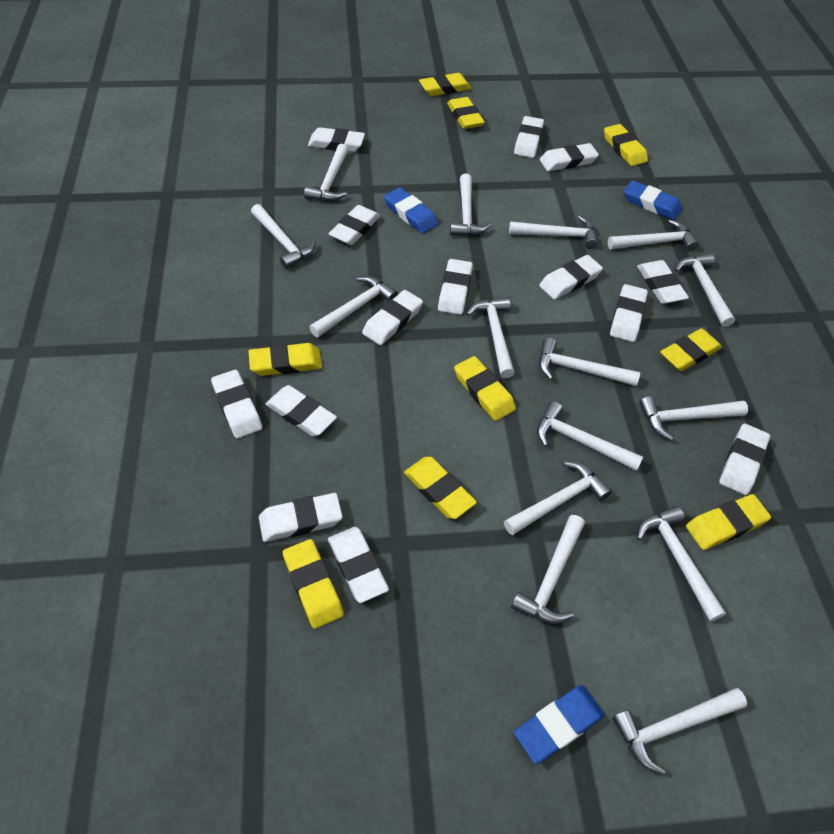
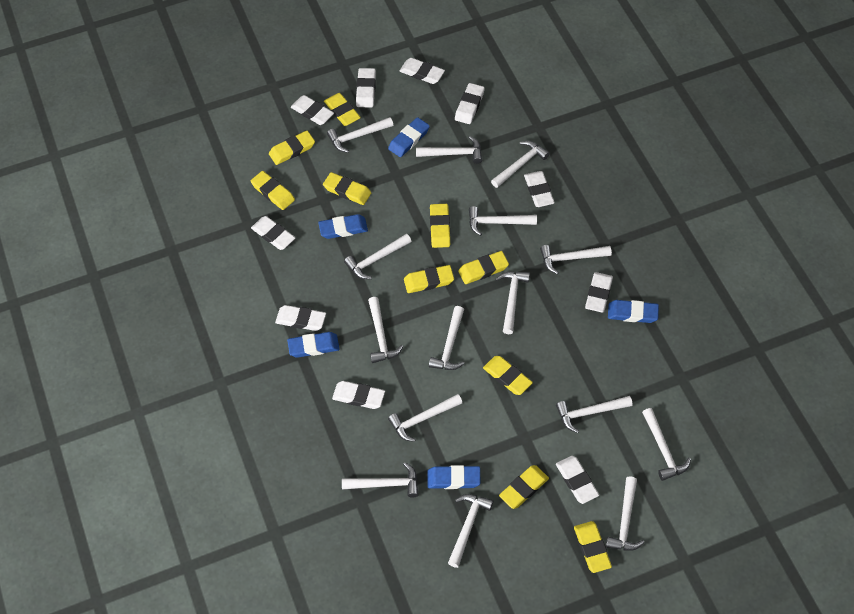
blue eraser: [384,187,438,234] [514,685,605,764] [624,180,682,220] = 3 -> [287,332,339,358] [318,214,368,239] [388,117,430,157] [427,465,481,489] [608,300,659,323] = 5
white eraser: [211,370,262,438] [259,493,343,542] [266,385,337,437] [308,127,365,152] [328,527,389,603] [329,205,380,245] [362,290,423,345] [438,259,473,315] [514,116,544,158] [539,255,603,299] [540,143,599,171] [610,284,648,342] [637,260,689,304] [719,423,770,495] = 14 -> [251,216,296,250] [275,305,326,331] [291,95,334,125] [332,381,385,409] [356,68,376,108] [400,58,445,84] [455,83,485,124] [524,171,555,207] [556,456,599,504] [585,272,613,313] = 10
yellow eraser: [248,343,322,376] [283,539,344,629] [404,457,477,519] [419,73,471,96] [447,97,485,129] [454,356,516,421] [604,124,648,166] [660,328,722,371] [686,494,771,550] = 9 -> [251,171,295,210] [269,131,315,165] [323,172,371,205] [324,93,361,126] [404,265,454,293] [430,204,450,248] [458,251,509,284] [483,356,533,395] [499,465,549,509] [574,521,612,573] = 10

